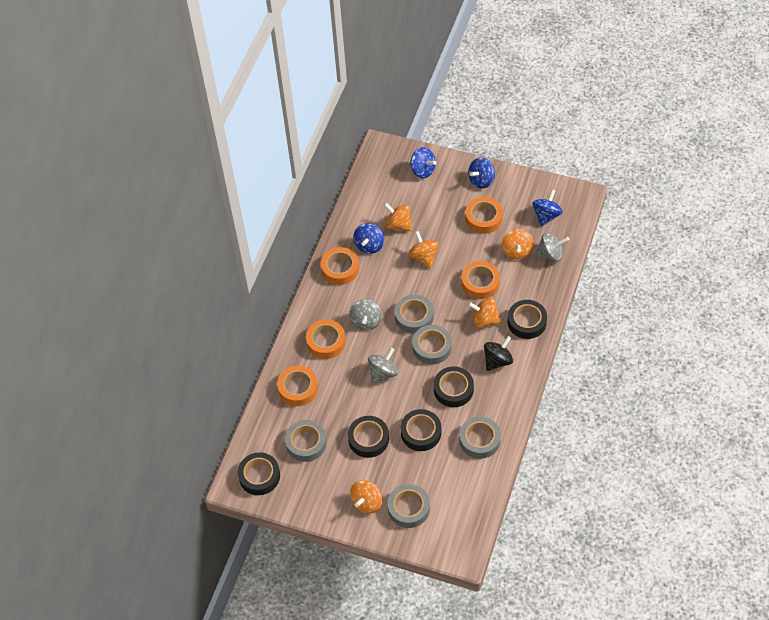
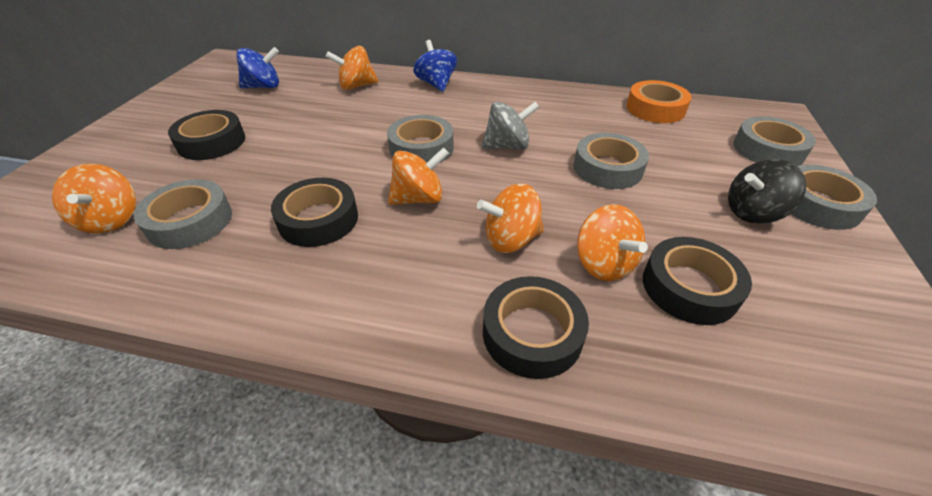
black tape: [238,452,280,495] [348,416,389,458] [400,409,442,451] [434,366,474,407] [507,300,547,339] = 5 -> [168,110,245,160] [271,178,358,247] [483,276,589,379] [643,237,752,325] = 4
blue spinning top: [353,223,384,254] [410,147,436,178] [468,157,495,189] [532,189,563,227] = 4 -> [236,47,279,88] [413,40,457,92] = 2
grey spinning top: [349,299,382,330] [368,348,398,384] [535,232,569,262] = 3 -> [482,101,540,150] = 1
orange tape: [277,366,318,406] [306,319,346,359] [321,247,359,285] [461,261,500,299] [465,197,503,234] = 5 -> [626,80,692,123] = 1

